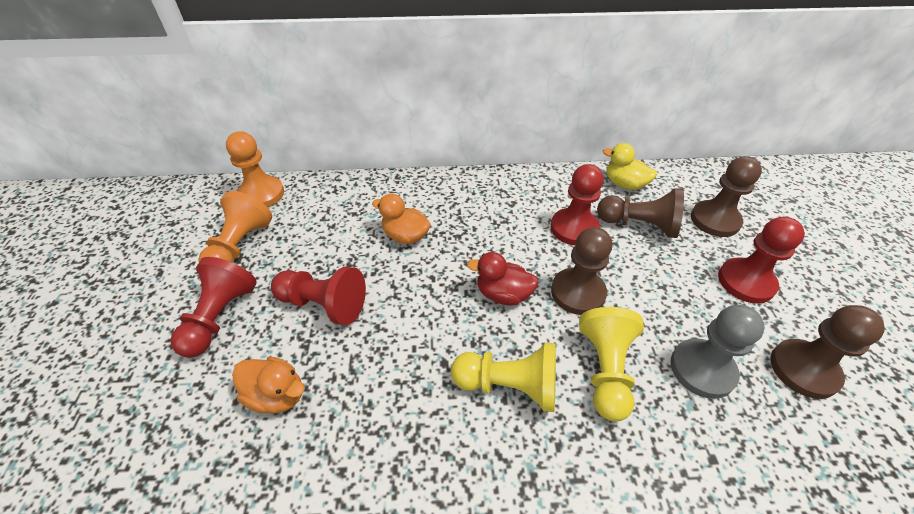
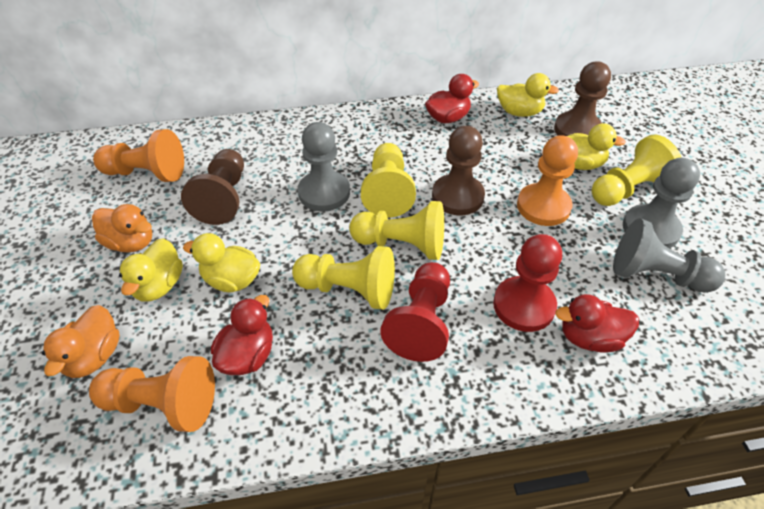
brown pawn: [551,227,612,315] [597,188,684,238] [691,156,762,237] [770,305,885,399] = 4 -> [181,149,244,225] [432,126,485,215] [554,62,611,136] = 3
grey pawn: [671,305,765,399] = 1 -> [298,122,350,211] [613,218,725,293] [623,158,700,248] = 3
orange pawn: [198,191,272,263] [226,131,284,207] = 2 -> [89,356,215,432] [93,129,184,182] [517,135,578,226] = 3
red duck: [467,252,539,305] = 1 -> [211,295,273,375] [425,74,479,123] [555,294,639,353] = 3
red pawn: [170,257,257,358] [271,267,366,325] [551,164,604,245] [718,217,805,304] = 4 -> [380,262,450,362] [493,234,562,332] = 2
yellow duck: [603,143,657,190] = 1 -> [119,238,183,302] [183,233,260,292] [497,73,559,117] [567,123,626,170] = 4
yellow pawn: [451,343,556,412] [579,307,644,421] = 2 -> [292,246,395,310] [349,201,444,260] [361,143,416,218] [591,135,682,206] = 4

